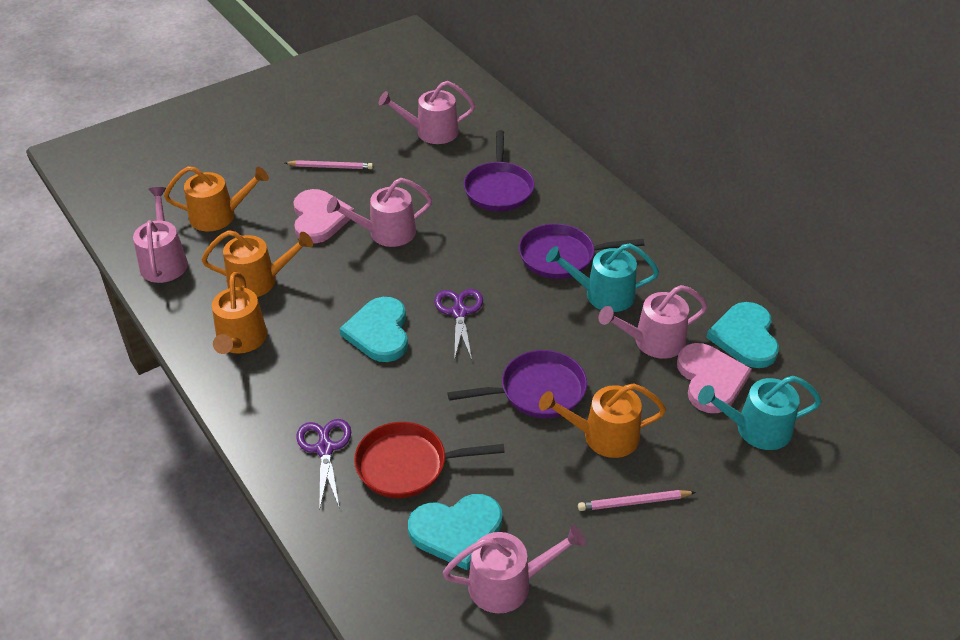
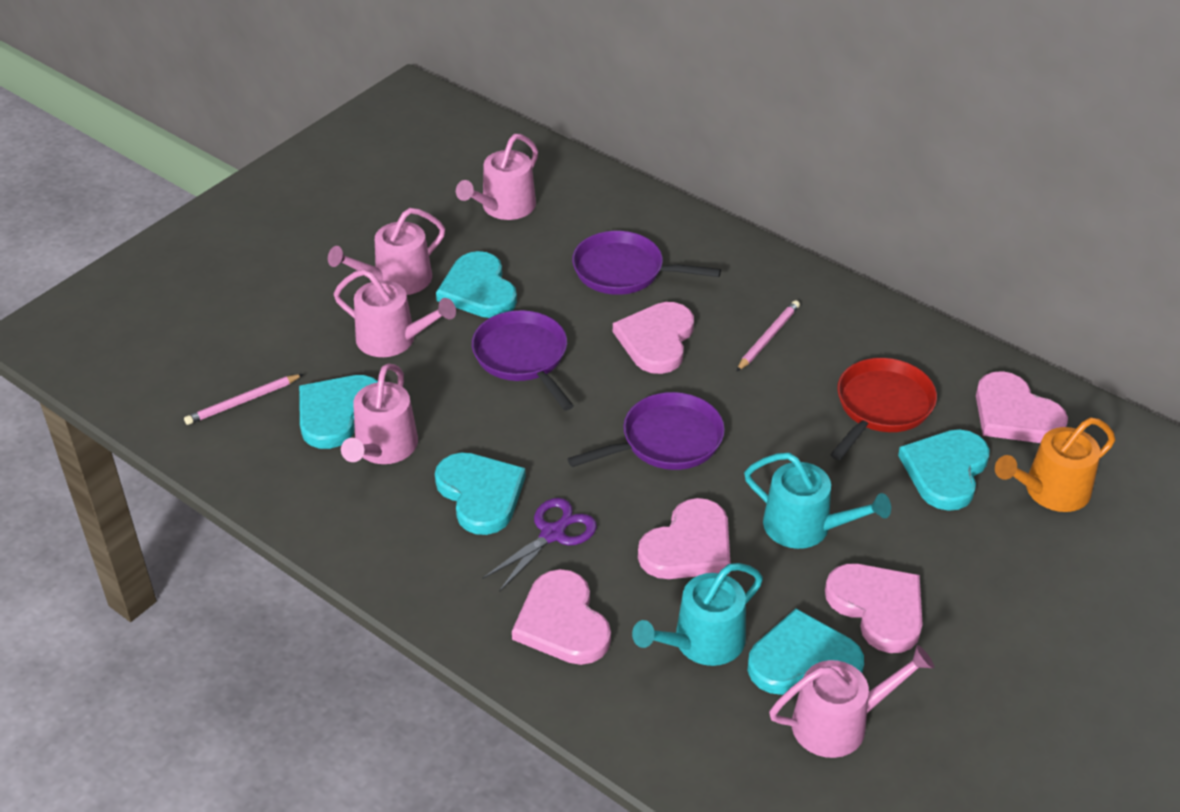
orange watering can: [164,166,269,231] [202,230,313,297] [212,272,267,354] [539,383,666,458] = 4 -> [995,418,1115,512] = 1
pink heart: [293,189,354,243] [677,343,752,413] = 2 -> [512,569,611,665] [613,302,694,374] [638,498,730,579] [825,564,923,653] [976,371,1068,443] = 5
purple scissors: [296,419,351,510] [434,289,483,361] = 2 -> [482,498,597,592] = 1
turquoise heart: [339,297,408,362] [408,494,502,570] [706,302,779,368] = 3 -> [299,375,378,449] [435,453,526,535] [436,251,517,318] [748,609,864,695] [898,429,990,511] = 5

